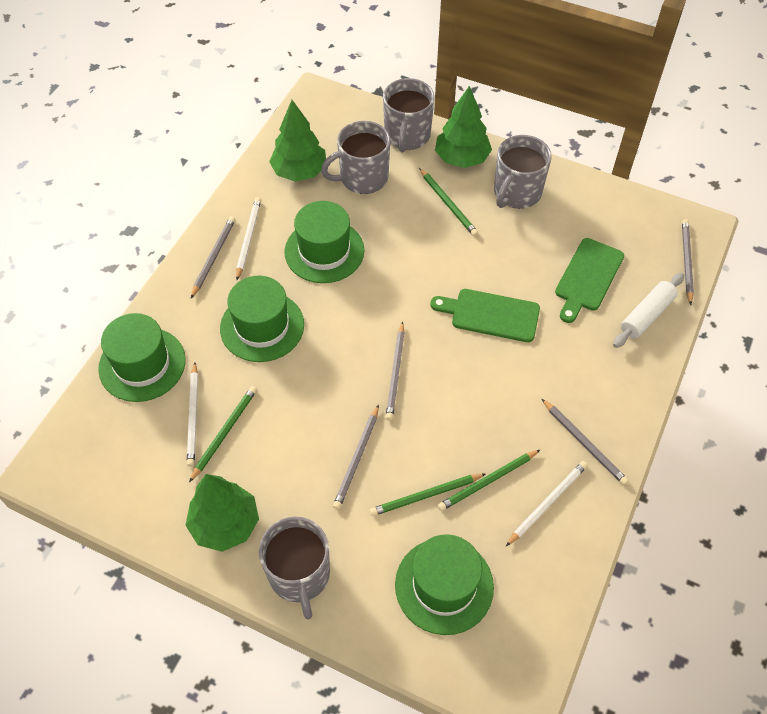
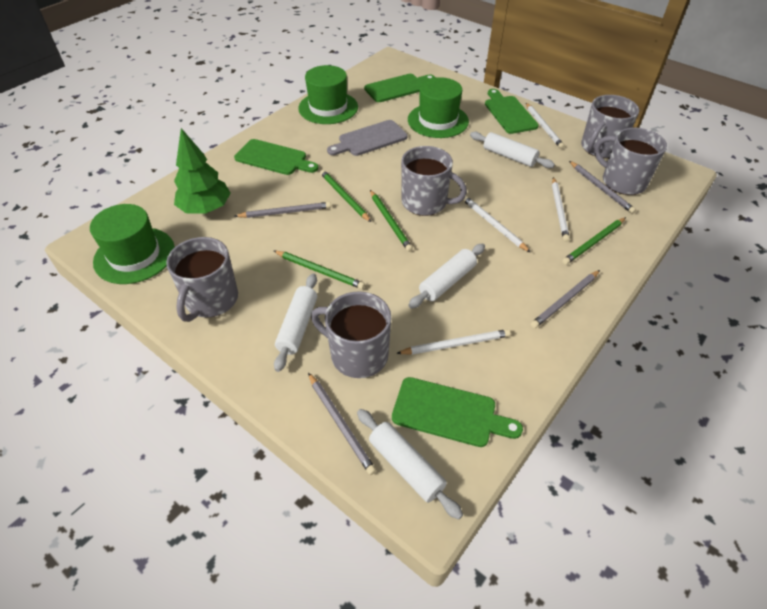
green cutting board: [431,289,540,342] [555,238,624,323] = 2 -> [234,139,319,175] [364,74,436,102] [392,377,523,447] [485,89,539,134] = 4
green hat: [98,313,186,402] [220,276,304,362] [284,201,364,283] [395,534,494,635] = 4 -> [90,204,175,284] [298,65,358,124] [408,77,469,138] = 3
green tree: [185,474,259,552] [269,100,326,182] [435,86,492,168] = 3 -> [174,128,231,214] = 1
grey cutting board: none = 0 -> [327,120,408,156] = 1
grey mug: [259,517,330,620] [321,121,390,194] [383,78,435,153] [494,135,552,209] = 4 -> [166,237,238,322] [311,291,391,378] [401,146,467,216] [581,95,639,158] [594,128,667,195] = 5
grey pencil: [191,216,236,298] [333,405,379,509] [385,321,405,420] [542,399,629,485] [682,219,694,305] = 5 -> [234,202,331,218] [308,373,376,475] [531,270,600,328] [569,161,636,214] = 4
white pencil: [187,362,198,467] [236,197,261,280] [506,461,588,546] = 3 -> [396,329,511,355] [463,196,531,253] [526,103,564,149] [552,177,570,241] = 4
white rolling pin: [613,273,684,348] = 1 -> [274,274,317,372] [357,409,463,520] [408,244,485,309] [470,132,555,168] = 4

